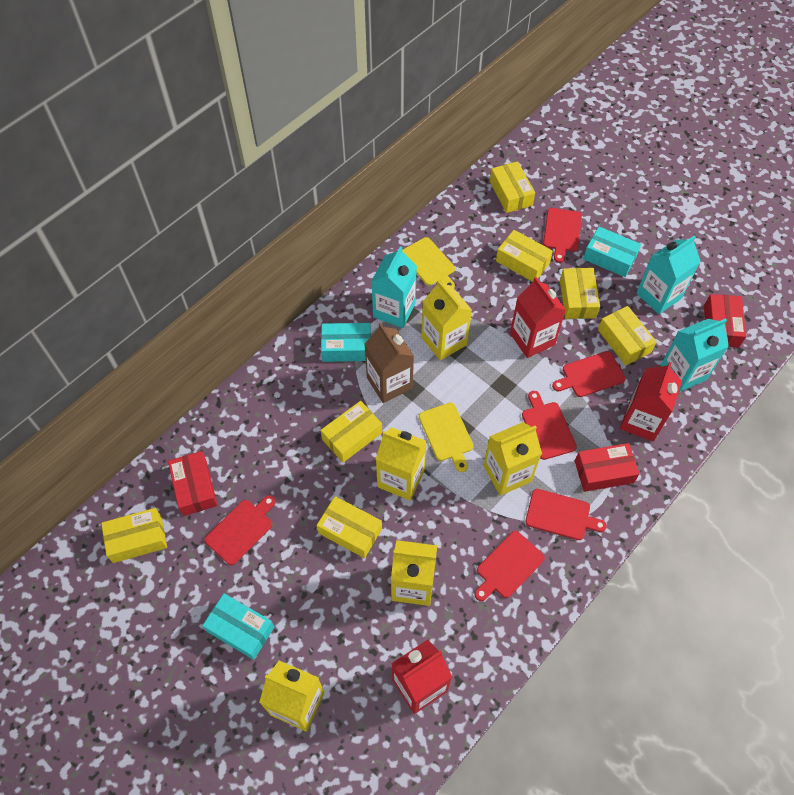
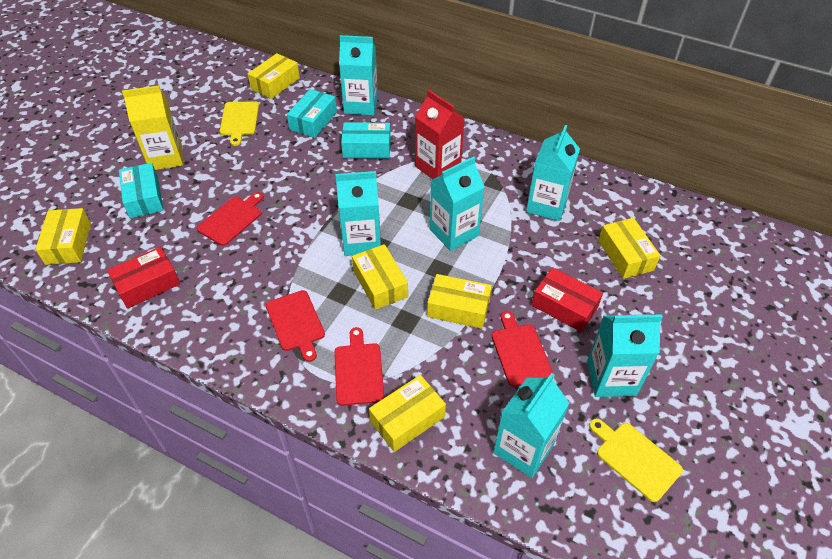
brown carton: [365,323,414,403] = 1 -> none = 0
red box: [168,451,217,516] [575,443,639,492] [704,294,746,348] = 3 -> [107,247,180,309] [531,267,603,332] = 2
red carton: [391,640,452,714] [510,277,566,358] [620,362,682,442] = 3 -> [415,90,465,179] = 1
red cutting board: [204,495,276,565] [475,531,545,601] [522,391,577,460] [525,489,607,540] [543,208,582,263] [552,351,626,397] = 6 -> [197,192,264,246] [266,290,325,362] [334,327,384,406] [492,311,553,387] = 4
turquoise carton: [372,246,417,328] [636,236,701,314] [660,318,729,392] = 3 -> [335,171,381,256] [339,35,378,115] [430,156,485,251] [493,373,569,478] [526,125,580,221] [587,314,663,397] = 6
yellow box: [101,508,167,563] [317,496,382,558] [321,401,382,463] [490,161,535,213] [496,230,553,282] [560,268,600,319] [598,306,657,365] = 7 -> [35,208,91,265] [248,53,300,99] [352,244,408,310] [369,375,446,452] [427,274,492,329] [598,218,661,279] = 6
yellow carton: [259,661,324,732] [376,427,427,500] [391,540,437,606] [421,280,472,360] [483,422,542,496] = 5 -> [122,85,183,170] = 1

